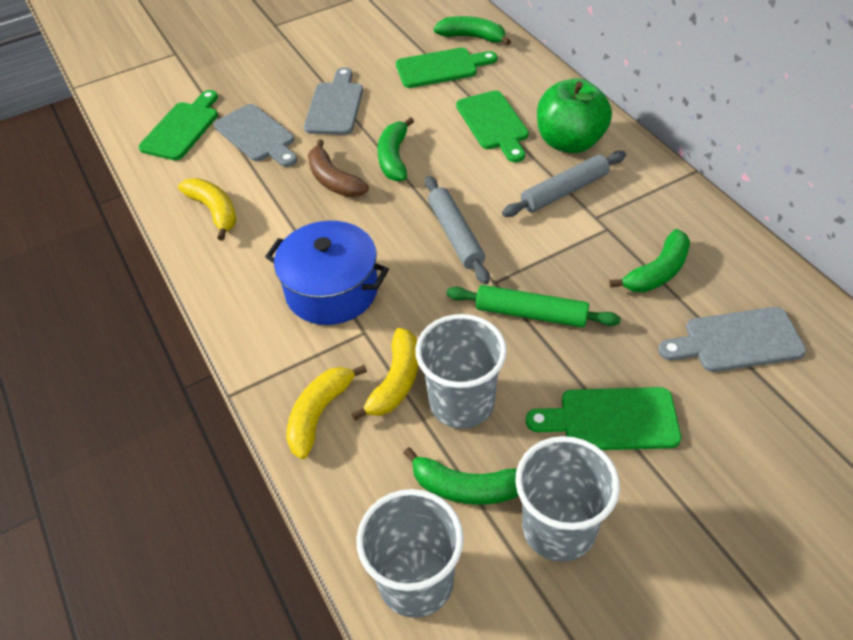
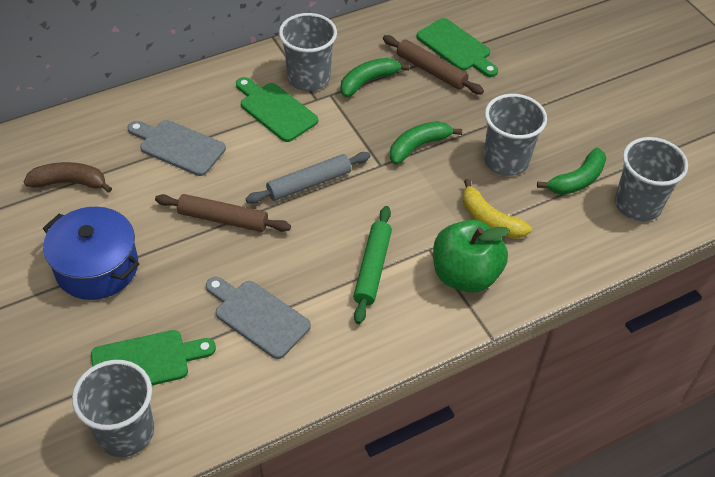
brown rolling pin: none = 0 -> [155,194,291,232] [383,35,484,94] = 2
green banana: [377,117,414,182] [403,447,518,505] [434,16,511,45] [609,229,690,292] = 4 -> [340,58,410,97] [390,121,462,165] [537,148,606,195] = 3
green cutting board: [139,90,218,160] [396,48,497,88] [456,91,529,162] [526,387,681,450] = 4 -> [91,330,216,385] [236,77,318,142] [416,18,498,77] = 3
grey cup: [356,489,464,618] [415,314,507,429] [515,436,620,562] = 3 -> [72,360,154,457] [279,13,337,91] [484,94,547,176] [615,137,688,221] = 4
grey cutting board: [214,104,297,167] [304,67,363,135] [658,307,806,372] = 3 -> [128,120,226,176] [206,277,311,359] = 2
grey rolling pin: [425,176,490,285] [502,151,626,217] = 2 -> [246,152,371,204] = 1
yellow banana: [178,178,237,240] [286,365,367,459] [351,328,419,421] = 3 -> [462,179,532,239] = 1

